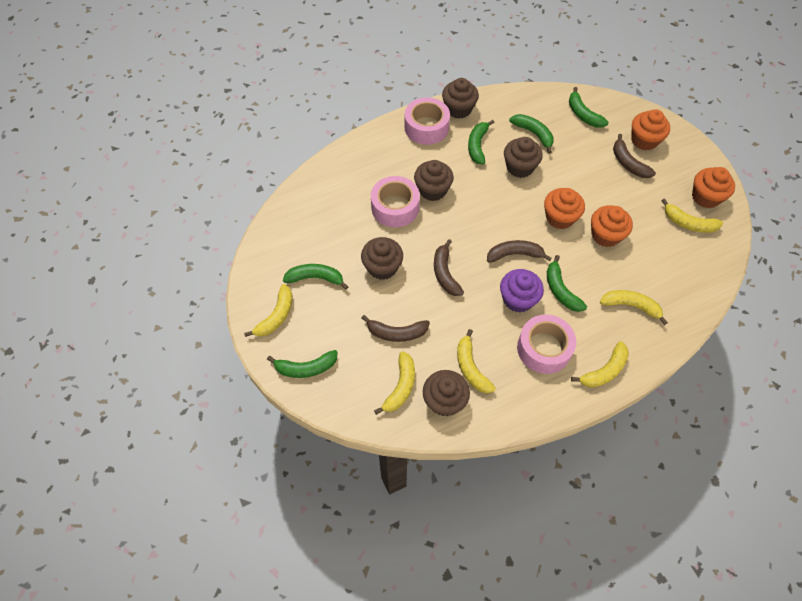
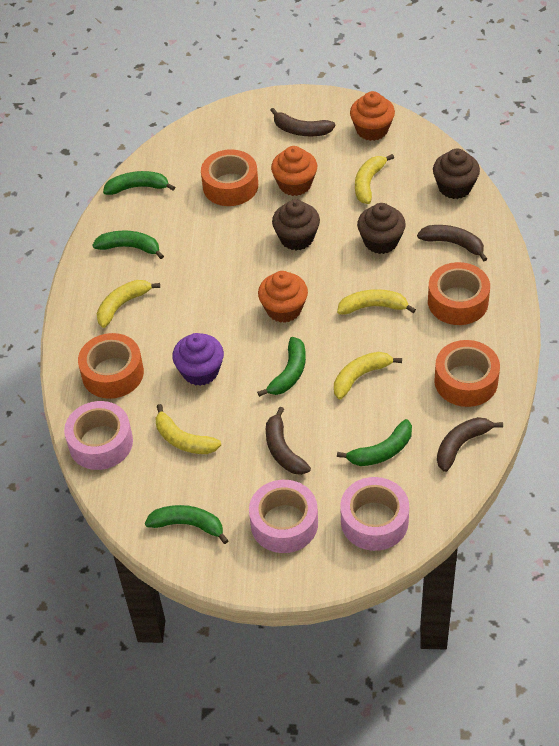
brown cupcake: [361,237,403,280] [414,160,454,201] [423,370,470,416] [442,78,479,119] [504,137,543,178] = 5 -> [272,200,320,250] [357,203,406,254] [433,148,480,199] = 3
green banana: [267,350,338,378] [283,264,348,290] [468,120,494,165] [509,114,554,154] [547,255,587,312] [569,87,608,128] = 6 -> [92,231,164,259] [103,171,175,195] [145,505,229,544] [257,337,306,397] [337,419,412,466] = 5
orange cupcake: [544,188,585,229] [591,205,633,247] [631,109,670,150] [692,167,735,208] = 4 -> [258,271,308,323] [271,146,317,196] [350,91,395,141] = 3
orange tape: none = 0 -> [78,333,144,399] [201,149,258,206] [428,262,490,325] [434,340,500,407] = 4
yellow banana: [244,284,292,337] [374,351,415,415] [457,329,496,393] [571,341,629,388] [600,290,668,325] [661,198,723,233] = 6 -> [97,280,160,328] [155,404,221,454] [334,352,402,399] [337,289,416,315] [355,154,394,204] = 5

